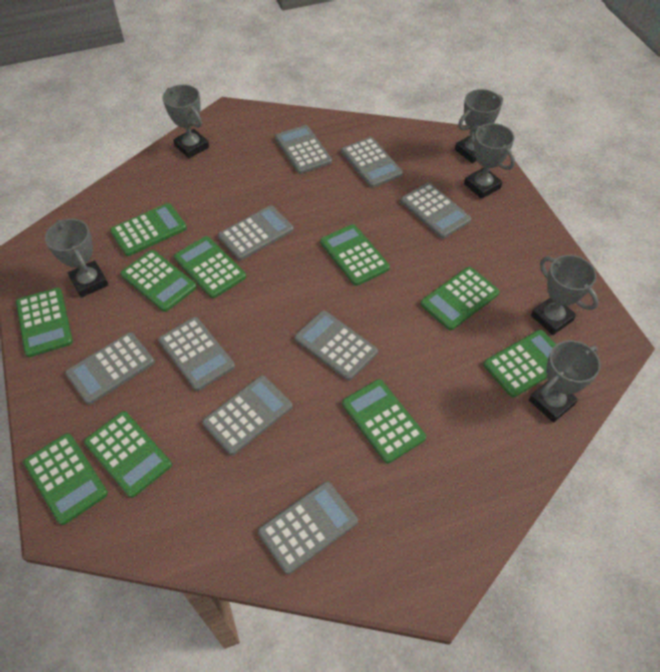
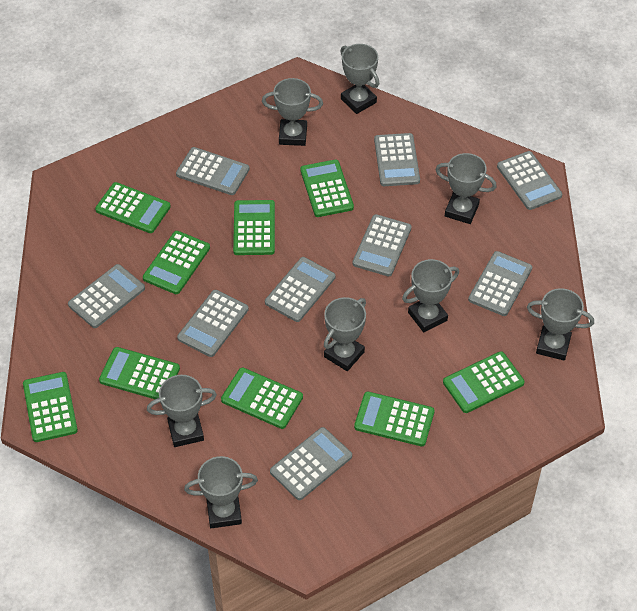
green calculator: [16,288,73,357] [23,433,108,525] [84,411,172,498] [110,203,187,256] [120,250,197,312] [174,236,246,298] [320,224,390,286] [342,379,426,463] [421,267,500,330] [484,330,556,397] = 10 -> [23,372,78,442] [95,182,171,233] [99,347,180,399] [143,231,210,294] [221,367,303,429] [233,200,275,255] [300,159,354,217] [354,392,435,446] [443,351,525,413] = 9
grey trophy: [45,219,108,298] [163,85,209,158] [455,89,503,163] [464,123,515,199] [529,340,601,423] [531,255,599,335] = 6 -> [147,375,217,447] [184,456,258,528] [262,78,323,146] [324,297,366,371] [340,44,379,114] [402,259,459,332] [435,153,497,224] [527,288,594,361] = 8

